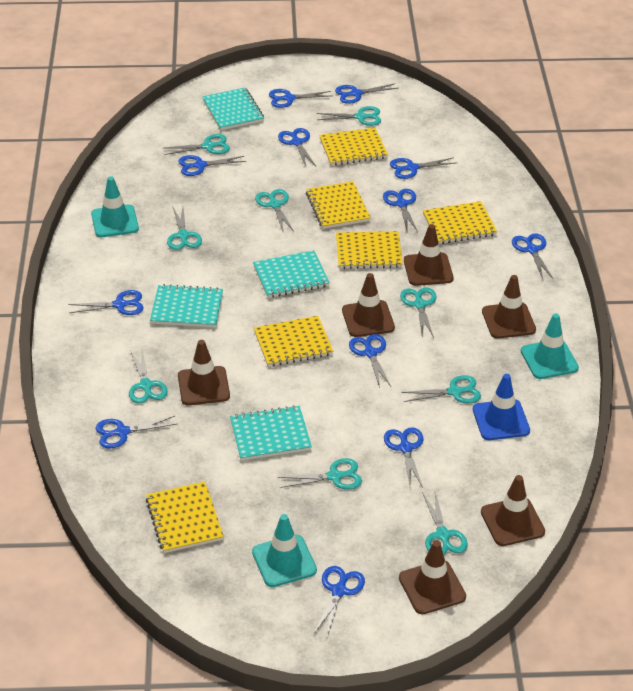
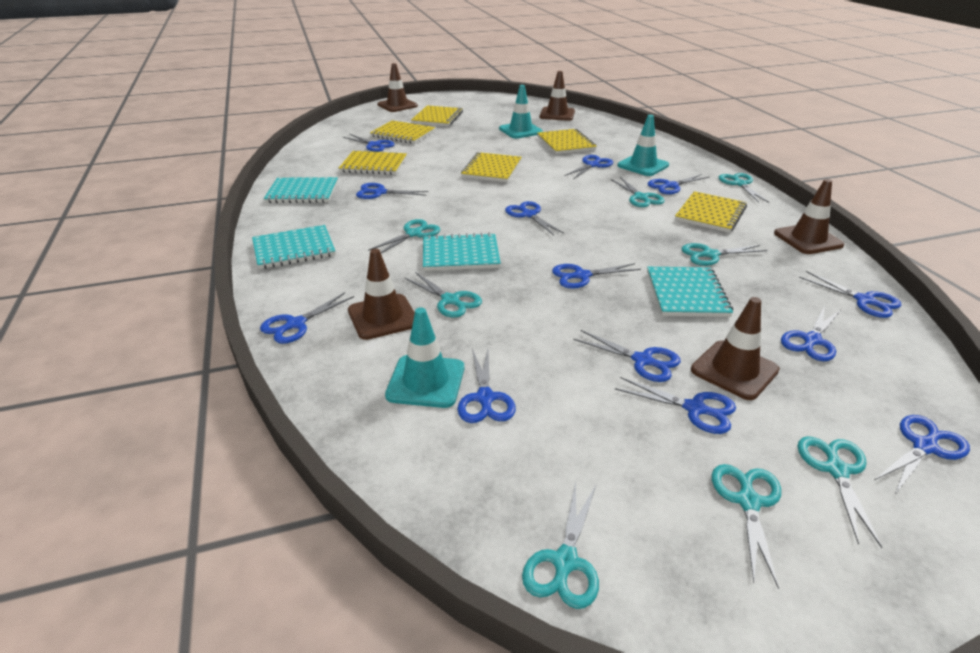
blue scissors: [68,290,144,315] [95,416,176,449] [178,155,246,176] [269,89,331,108] [278,128,316,166] [313,566,365,637] [335,83,399,104] [349,334,391,388] [383,189,418,232] [384,427,423,488] [390,157,455,179] [512,233,554,280] = 12 -> [260,292,354,344] [343,134,395,152] [356,183,428,199] [458,349,516,423] [505,201,564,235] [552,263,641,289] [564,155,613,179] [574,330,681,382] [615,377,736,434] [648,174,709,195] [781,306,840,361] [799,271,901,318] [875,415,970,494] = 13
blue traffic cone: [473,374,530,440] = 1 -> none = 0
brown traffic cone: [178,340,230,405] [342,273,395,337] [399,541,466,614] [404,224,454,286] [481,475,545,546] [482,275,536,339] = 6 -> [348,249,415,340] [377,63,418,112] [539,71,575,121] [691,297,780,400] [774,179,845,254] = 5
turquoise scissors: [129,350,168,404] [164,134,230,155] [167,206,202,250] [255,189,294,233] [278,458,362,490] [317,106,381,126] [400,287,436,338] [401,375,481,403] [422,491,468,555] = 9 -> [368,219,440,253] [404,272,482,318] [522,481,599,609] [611,177,665,207] [682,243,767,266] [712,464,781,589] [719,173,769,203] [798,436,883,548] = 8

